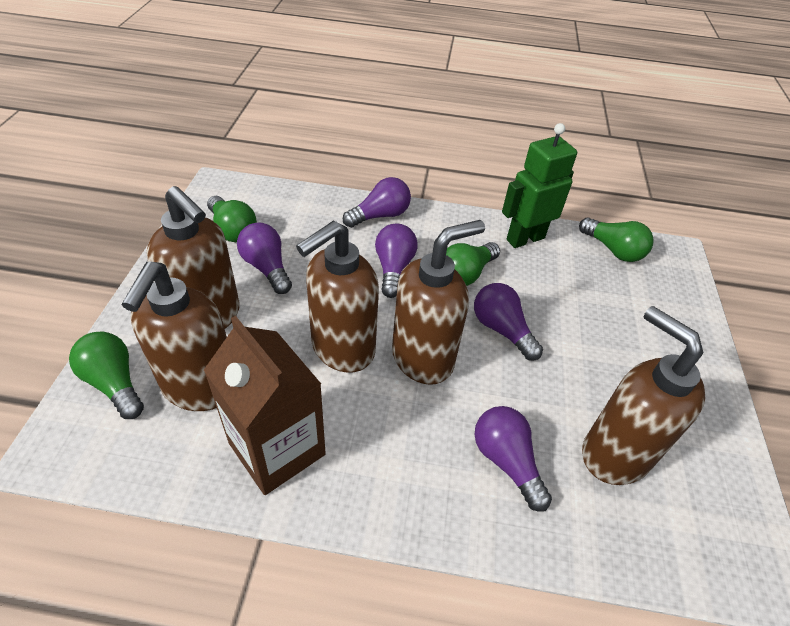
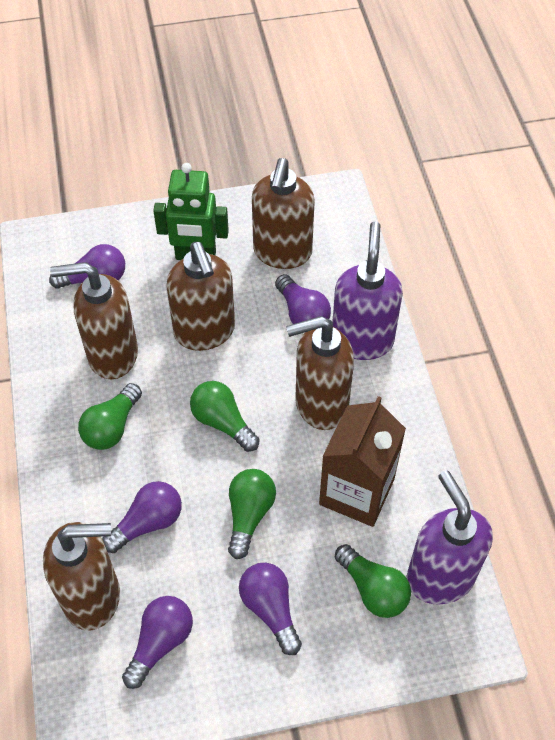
purple soap dispenser: none = 0 -> [332,221,403,360] [407,470,493,605] = 2

